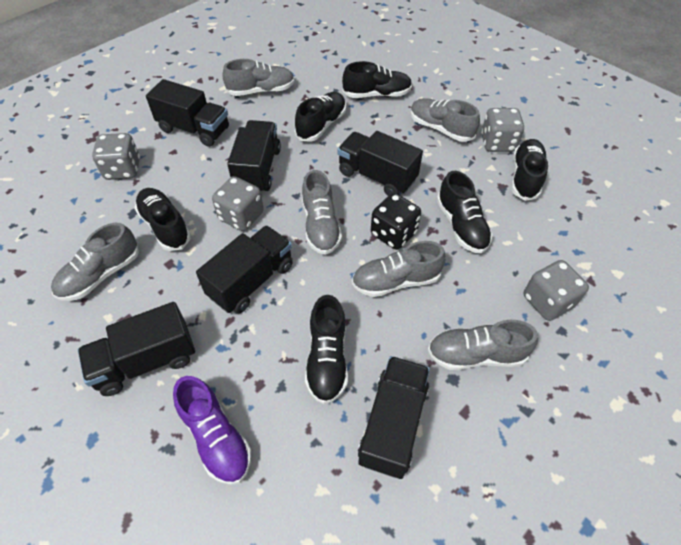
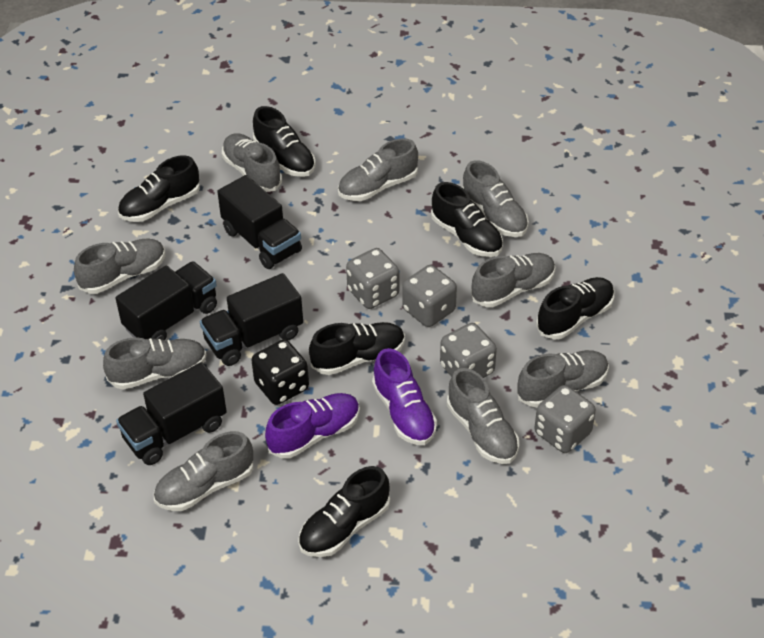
black truck: [78,302,195,396] [146,79,229,147] [196,225,293,313] [227,120,281,191] [338,131,423,196] [358,356,430,479] = 6 -> [116,261,217,340] [116,362,227,465] [200,273,303,366] [217,175,302,269] = 4
grey shoe: [51,223,139,301] [223,59,295,96] [302,170,342,255] [352,241,446,297] [410,98,480,142] [428,320,538,370] = 6 -> [74,238,165,294] [103,337,207,389] [154,431,253,511] [222,133,282,192] [338,138,418,201] [447,368,519,464] [462,160,529,237] [471,253,556,307] [517,350,609,407] = 9
purple shoe: [173,376,251,485] = 1 -> [265,393,360,459] [372,348,437,445] = 2

